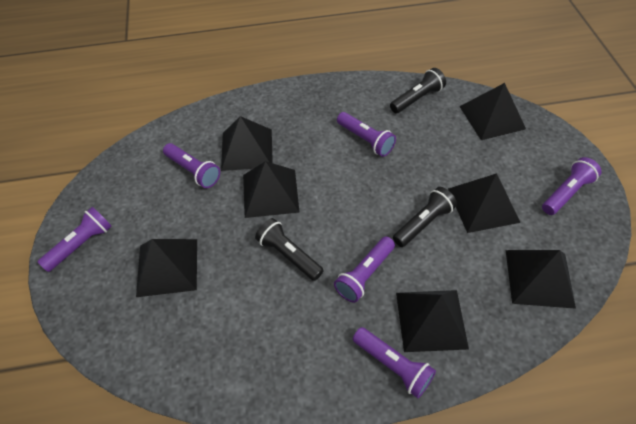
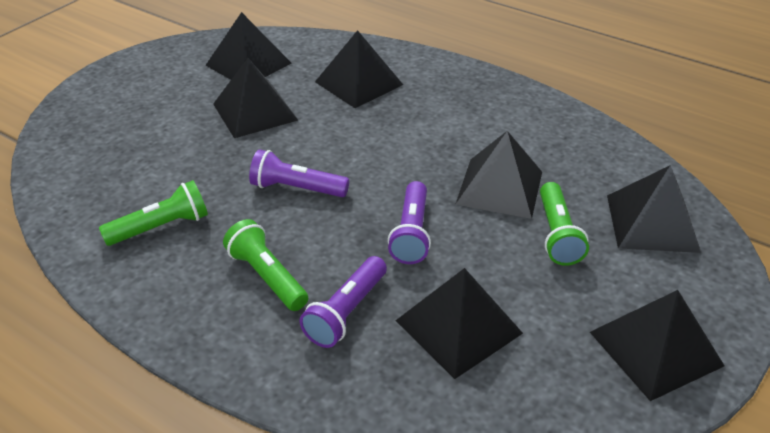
black flashlight: [255,218,324,281] [390,68,446,113] [393,187,457,247] = 3 -> none = 0
green flashlight: none = 0 -> [99,180,208,246] [223,219,308,311] [540,182,589,266] = 3
purple flashlight: [38,207,112,272] [163,143,220,188] [334,237,395,303] [337,112,396,157] [353,327,436,398] [542,157,602,215] = 6 -> [249,149,349,197] [299,256,387,348] [388,181,431,264] = 3

